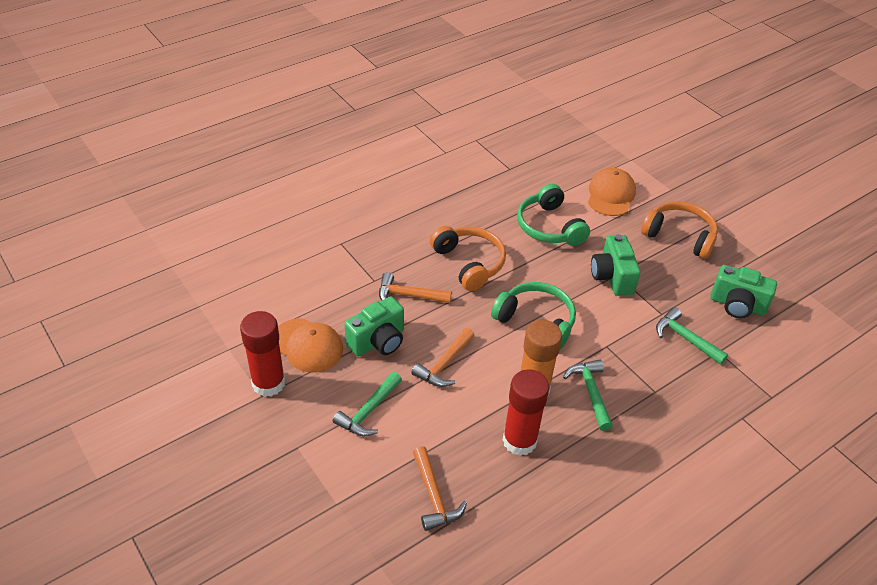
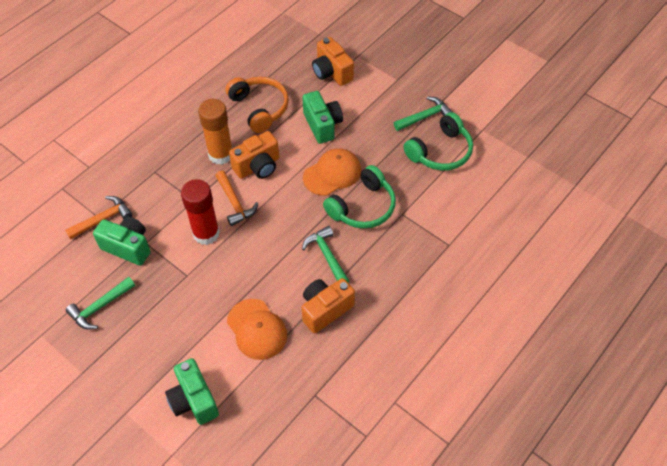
orange camera: none = 0 -> [229,131,279,179] [301,278,355,333] [312,37,354,86] = 3
orange hammer: [379,272,452,303] [411,328,475,387] [413,446,467,531] = 3 -> [65,196,133,239] [215,170,259,226] = 2
orange headphones: [430,226,506,291] [641,201,718,259] = 2 -> [225,77,289,133] = 1
red glue stick: [240,311,285,397] [503,369,549,456] = 2 -> [181,179,220,245] = 1

